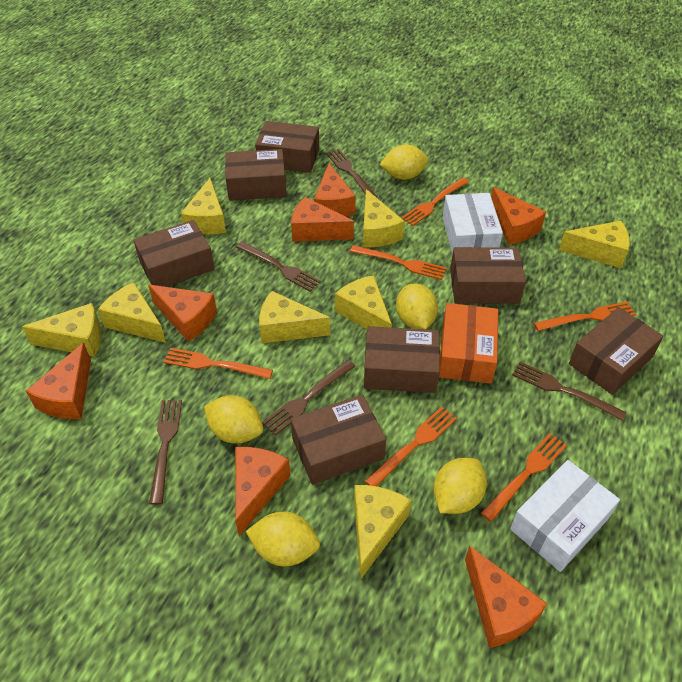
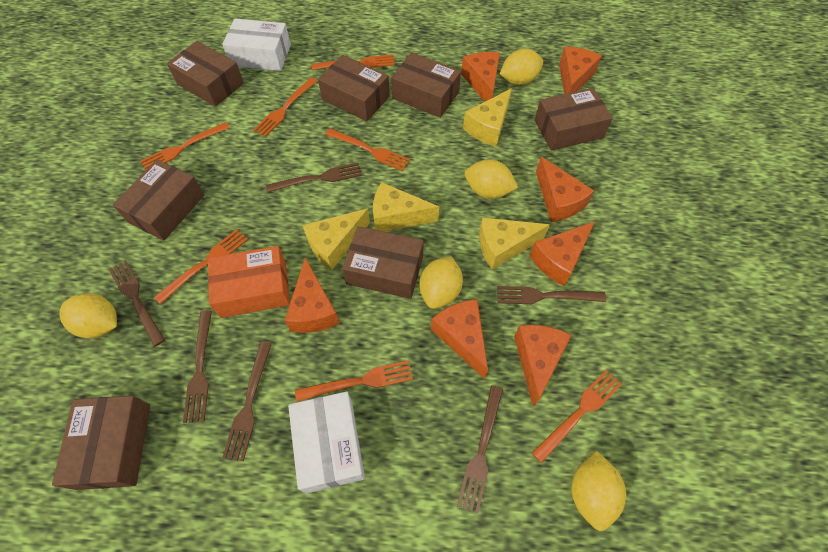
brown fork: [149,400,182,505] [237,242,321,292] [262,360,356,436] [326,149,378,198] [512,362,626,421] = 5 -> [109,260,165,347] [183,310,212,423] [222,342,272,461] [266,163,362,193] [457,385,503,513] [497,286,606,304] = 6
orange fork: [163,348,273,379] [350,245,447,280] [365,407,457,486] [401,178,469,226] [481,433,567,522] [534,302,636,331] = 6 -> [140,122,230,170] [154,229,248,304] [253,77,317,137] [295,361,413,402] [312,55,395,70] [325,128,410,171] [532,370,622,463] = 7
yellow cheese: [22,303,102,357] [98,282,166,343] [181,178,226,235] [259,291,330,343] [335,275,392,329] [354,485,411,580] [363,189,405,248] [559,221,630,268] = 8 -> [303,209,370,270] [373,182,439,232] [463,88,512,146] [479,217,550,270] = 4

